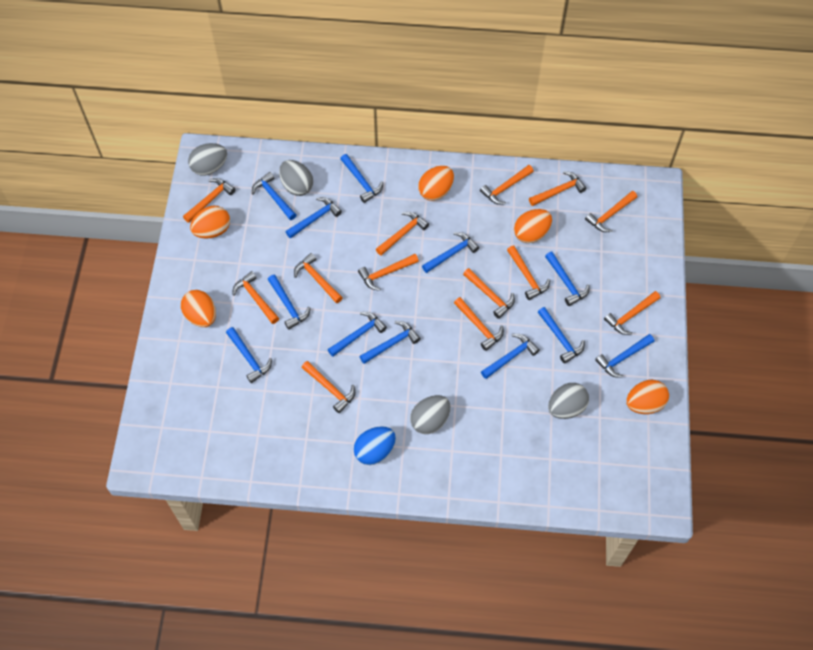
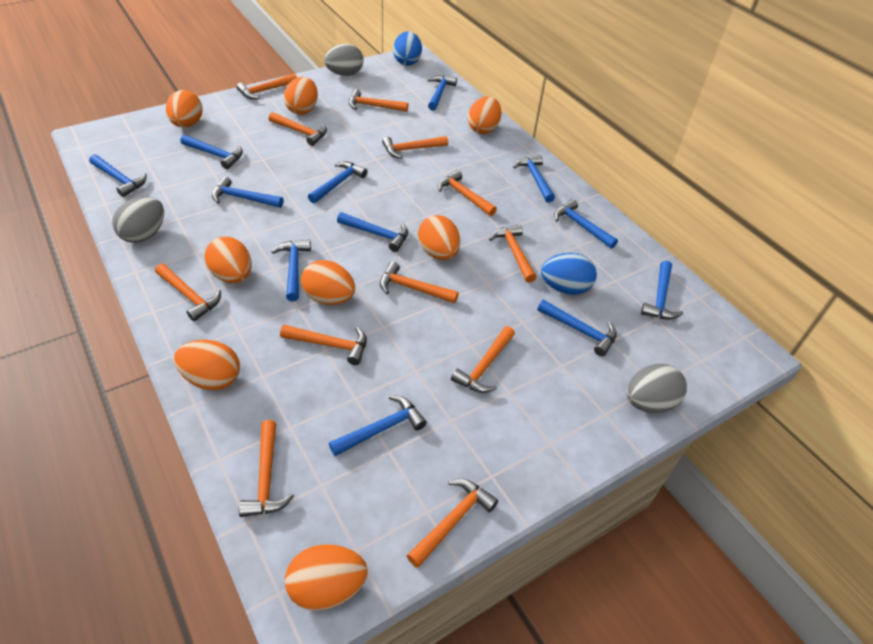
blue egg: [354,426,396,465] = 1 -> [393,32,422,66] [541,253,597,295] = 2
grey egg: [188,143,227,176] [279,160,313,196] [410,395,450,434] [548,383,589,419] = 4 -> [112,197,164,243] [324,44,364,76] [626,364,687,413] = 3
orange egg: [181,290,216,327] [190,206,230,239] [418,166,454,201] [514,209,552,243] [626,380,669,414] = 5 -> [166,90,203,128] [174,340,240,390] [204,237,252,283] [284,77,318,115] [285,544,368,611] [301,260,355,305] [418,215,460,260] [468,96,501,134] = 8
orange hammer: [183,178,236,223] [233,271,279,324] [294,253,343,303] [301,361,355,413] [358,254,419,291] [376,212,429,256] [454,297,504,351] [463,268,515,319] [480,165,534,205] [507,246,550,300] [529,171,587,206] [585,191,637,232] [604,291,660,335] = 13 -> [155,264,221,321] [236,74,297,100] [239,420,294,517] [269,112,327,146] [280,325,367,365] [349,89,408,112] [380,261,459,303] [382,136,448,159] [407,479,498,568] [438,170,497,216] [451,326,515,393] [489,224,537,283] = 12

